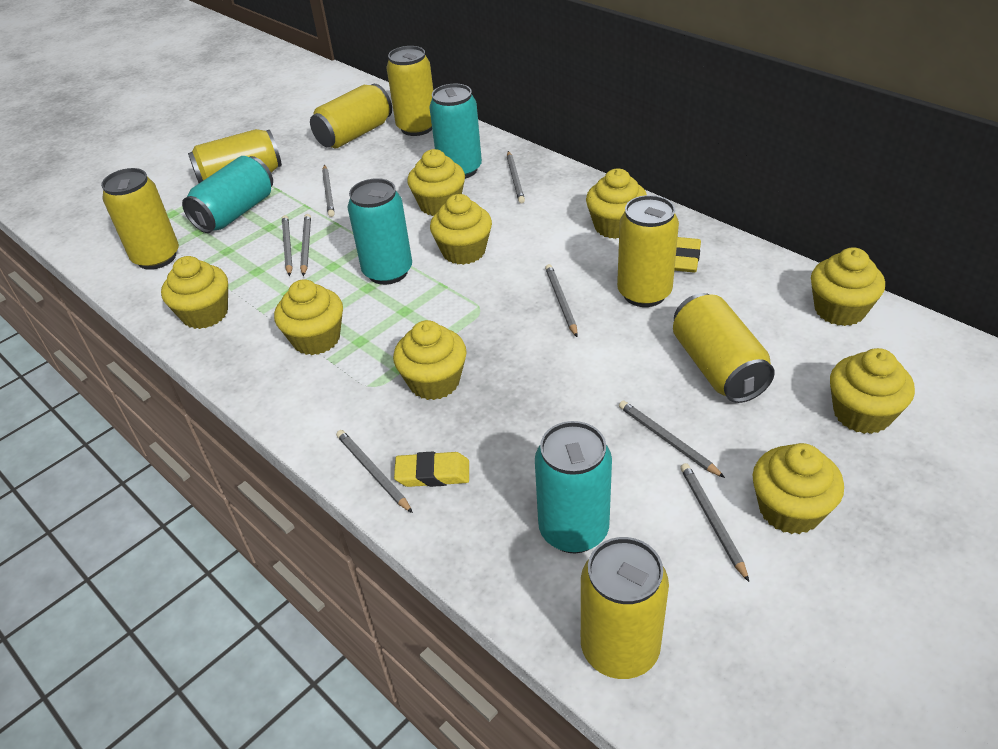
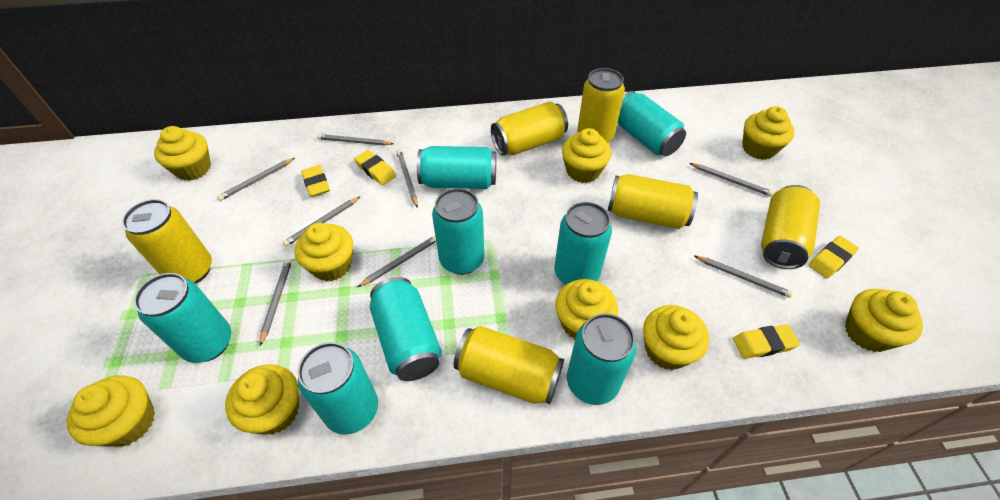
turquoise can: [182,156,273,233] [348,178,412,285] [429,84,482,179] [535,421,612,553] = 4 -> [134,273,231,363] [298,342,378,435] [370,277,442,381] [417,146,496,189] [432,188,485,275] [554,202,612,285] [567,313,637,405] [618,91,686,156] = 8
yellow can: [101,168,179,270] [188,129,282,183] [310,84,392,149] [387,46,433,136] [581,537,669,679] [617,195,679,307] [673,293,775,403] = 7 -> [122,199,212,284] [454,326,564,405] [491,101,568,156] [577,68,625,143] [608,174,698,229] [761,185,820,269] = 6
yellow eraser: [394,451,469,487] [674,237,701,272] = 2 -> [301,165,330,197] [354,150,396,185] [733,325,800,359] [809,236,859,278] = 4

